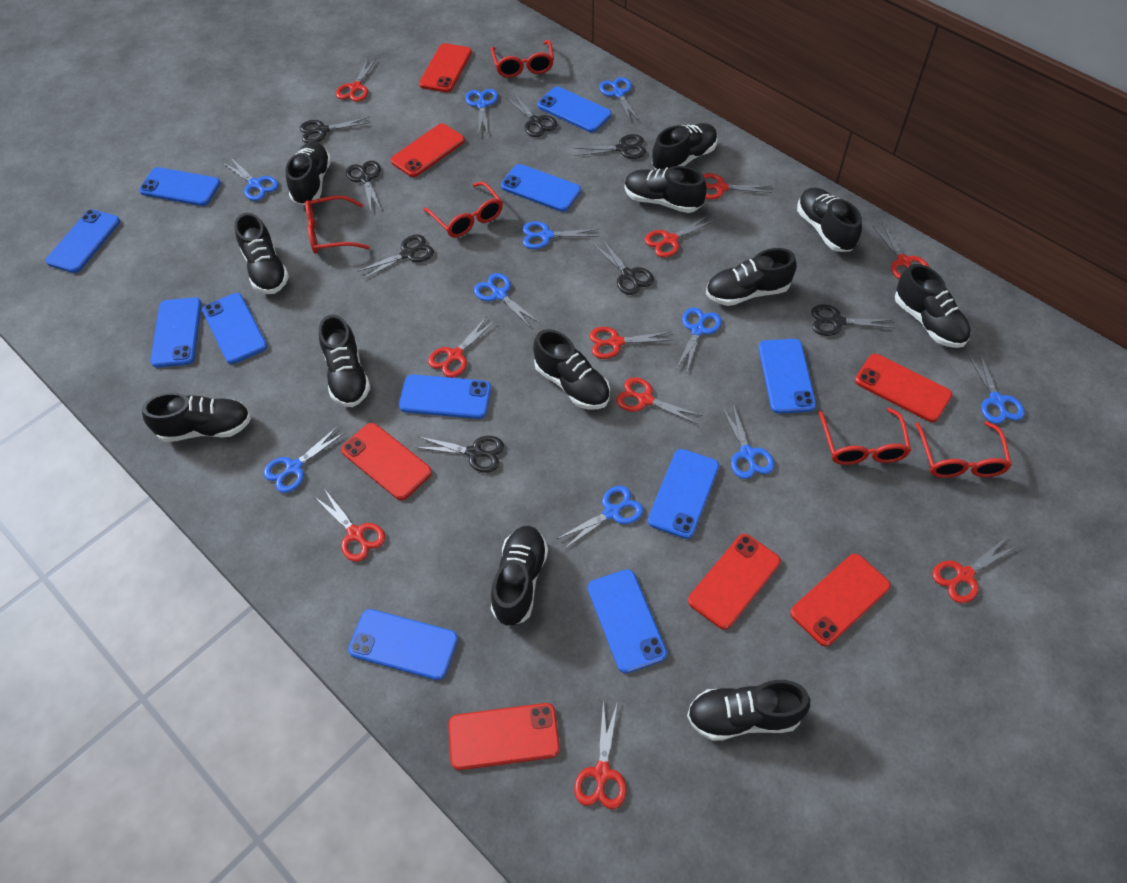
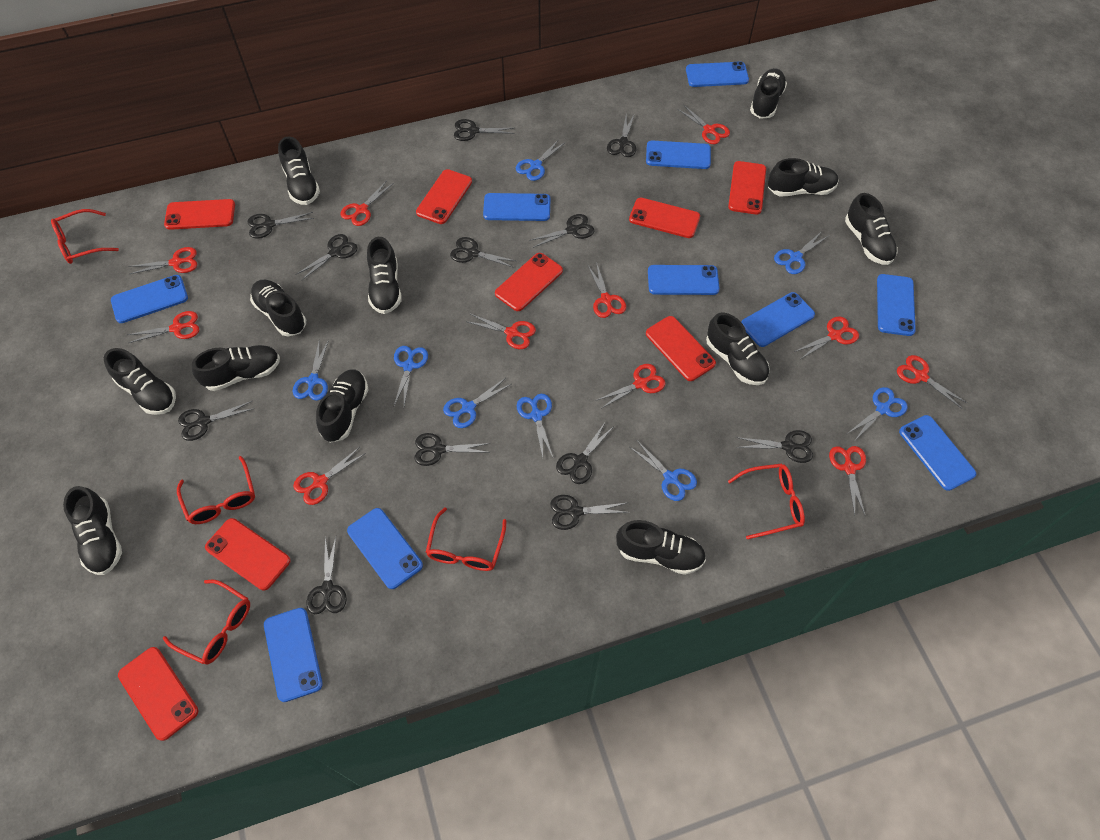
black scissors: [300,117,370,143] [346,161,381,210] [358,235,434,279] [415,436,504,473] [506,94,558,137] [574,134,646,159] [593,239,654,295] [811,304,895,336] = 8 -> [178,401,255,441] [247,212,314,239] [295,234,358,280] [306,537,347,614] [414,433,490,466] [450,237,516,268] [454,119,515,141] [529,214,594,248] [550,495,630,530] [556,421,614,484] [607,113,636,157] [737,430,813,463] = 12
blue phone: [45,209,120,273] [139,167,221,206] [150,297,202,368] [202,293,267,364] [348,609,458,680] [399,374,491,419] [501,164,581,212] [537,87,611,132] [588,569,667,674] [648,449,719,539] [759,339,816,414] = 11 -> [111,275,188,323] [264,608,323,702] [347,508,423,589] [483,193,550,221] [646,140,711,169] [648,265,720,295] [686,61,749,87] [741,292,815,347] [877,274,916,336] [899,415,976,491] = 10
blue scissors: [223,157,279,201] [263,426,344,493] [465,89,498,136] [474,273,538,328] [523,221,599,249] [557,486,644,550] [599,77,640,123] [676,307,722,372] [721,404,774,479] [968,352,1025,424] = 10 -> [293,339,329,401] [394,346,428,406] [443,378,511,428] [516,139,566,181] [517,394,553,458] [630,442,697,501] [774,231,830,274] [847,387,908,440] = 8
red phone: [341,423,432,500] [391,123,465,177] [419,43,472,92] [448,703,560,770] [688,534,781,630] [790,554,891,646] [855,354,952,422] = 7 -> [118,647,198,741] [164,199,235,230] [205,518,291,591] [416,169,472,224] [495,253,563,311] [629,198,700,238] [646,316,716,381] [728,161,766,214] = 8
red scissors: [315,490,385,562] [336,58,376,102] [428,316,495,378] [574,701,626,809] [589,327,672,359] [616,377,703,424] [645,215,716,258] [703,173,773,199] [873,222,929,279] [932,537,1017,603] = 10 -> [127,311,199,343] [129,247,197,274] [293,448,366,505] [340,180,393,226] [466,314,536,349] [588,262,626,318] [597,364,666,408] [677,104,730,144] [794,316,859,359] [829,446,866,515] [897,355,967,409] = 11

